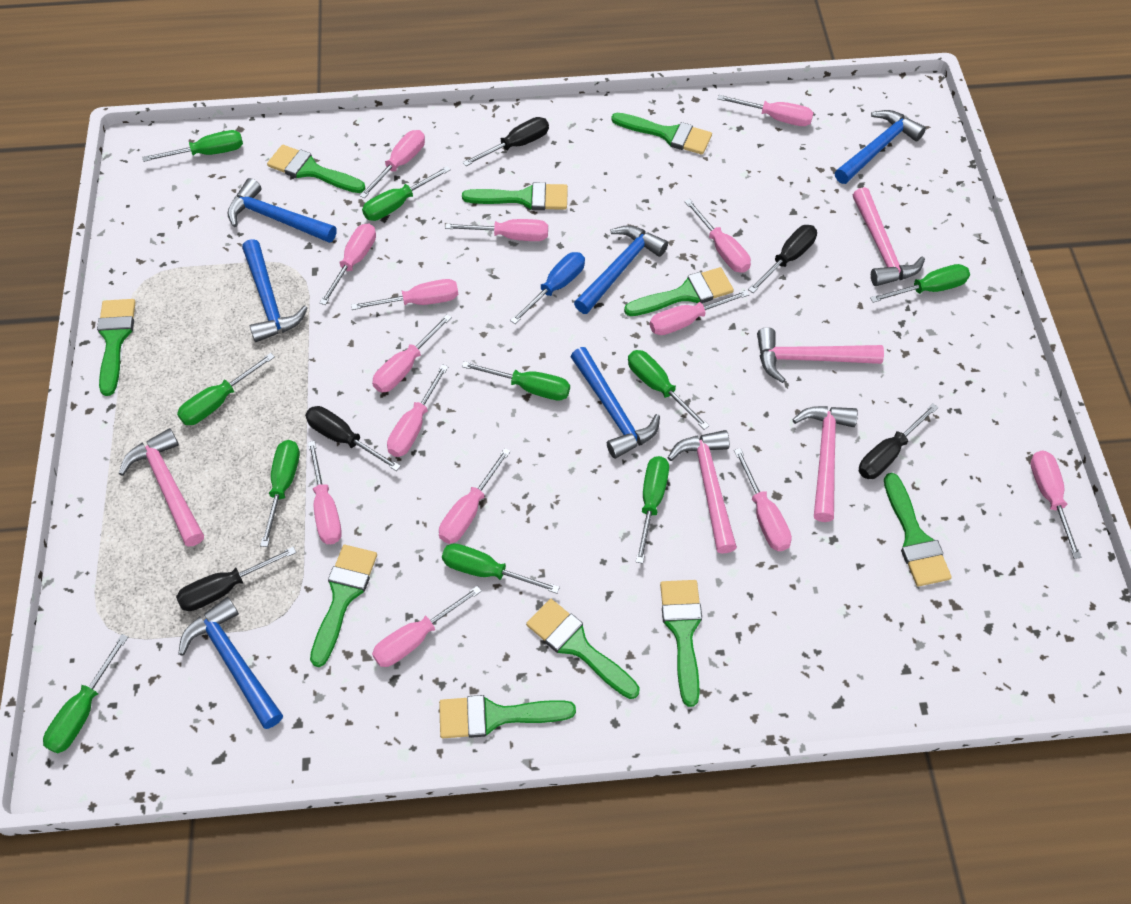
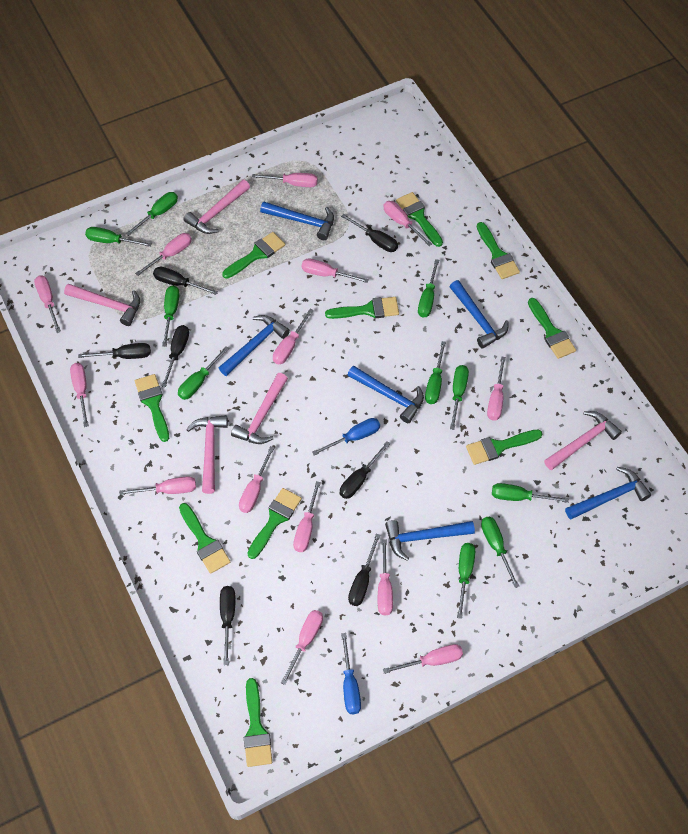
black screwdriver: [176,546,296,611] [305,406,401,471] [463,117,549,166] [748,225,817,293] [859,404,939,479] = 5 -> [78,343,151,359] [153,267,218,295] [161,325,189,387] [220,586,236,665] [340,441,391,499] [341,214,398,252] [348,534,381,606] = 7
blue screwdriver: [510,252,585,324] = 1 -> [312,418,380,456] [341,633,361,714] = 2

